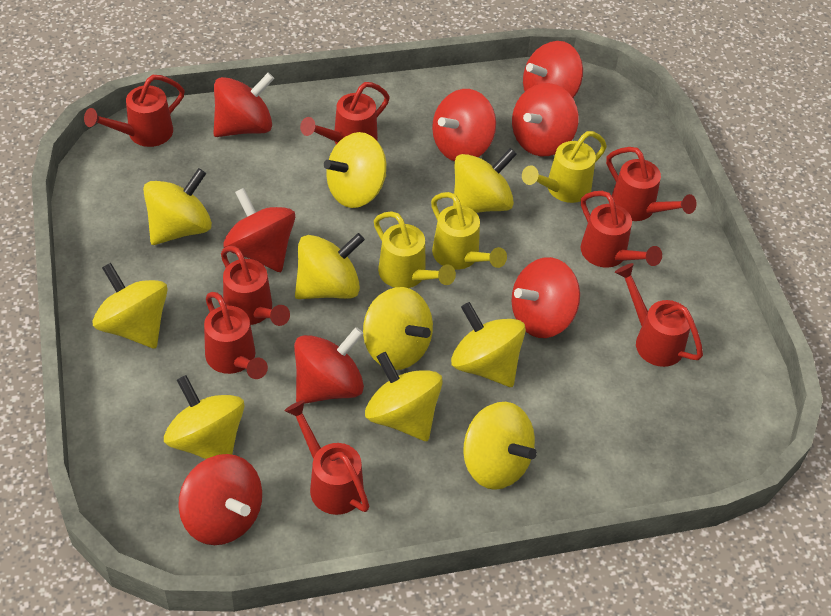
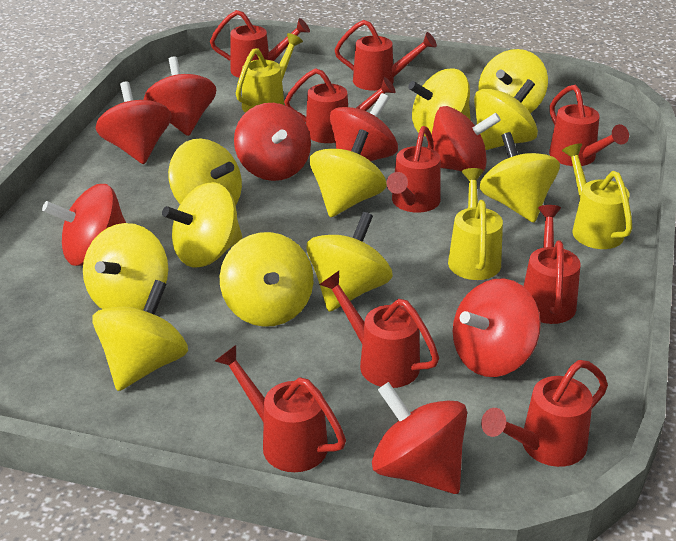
red watering can: [84,75,185,147] [204,292,268,379] [221,246,290,326] [284,400,370,515] [300,82,390,144] [581,191,662,268] [606,147,697,221] [615,263,703,367] = 8 -> [210,10,310,78] [215,345,346,472] [284,68,395,143] [319,271,439,388] [335,20,437,91] [386,126,441,213] [481,360,608,467] [523,205,581,324] [549,85,629,166] = 9
yellow spinning top: [93,263,168,349] [143,168,212,245] [164,375,244,459] [295,233,365,299] [324,132,386,208] [363,287,433,370] [365,352,443,441] [451,302,526,387] [453,148,517,213] [463,402,537,490] = 10 -> [83,223,168,310] [92,280,188,391] [162,182,242,267] [168,139,242,206] [220,232,313,327] [307,212,393,312] [310,129,387,217] [408,68,471,137] [474,79,538,150] [478,49,548,113] [480,132,560,223] = 11

